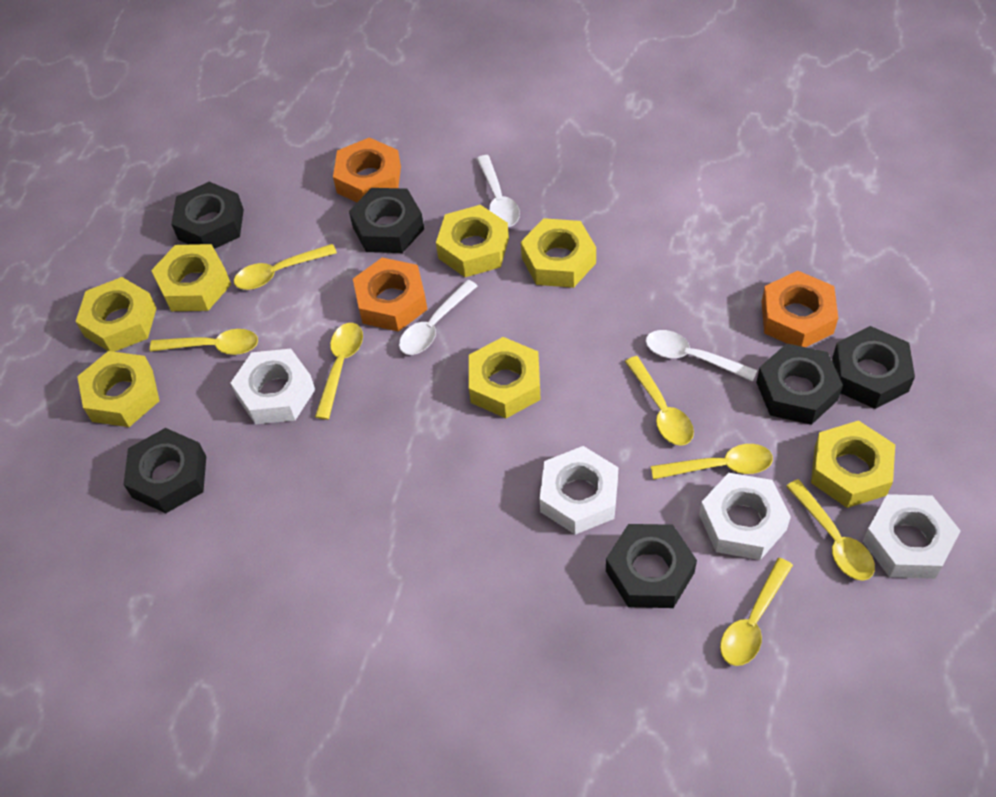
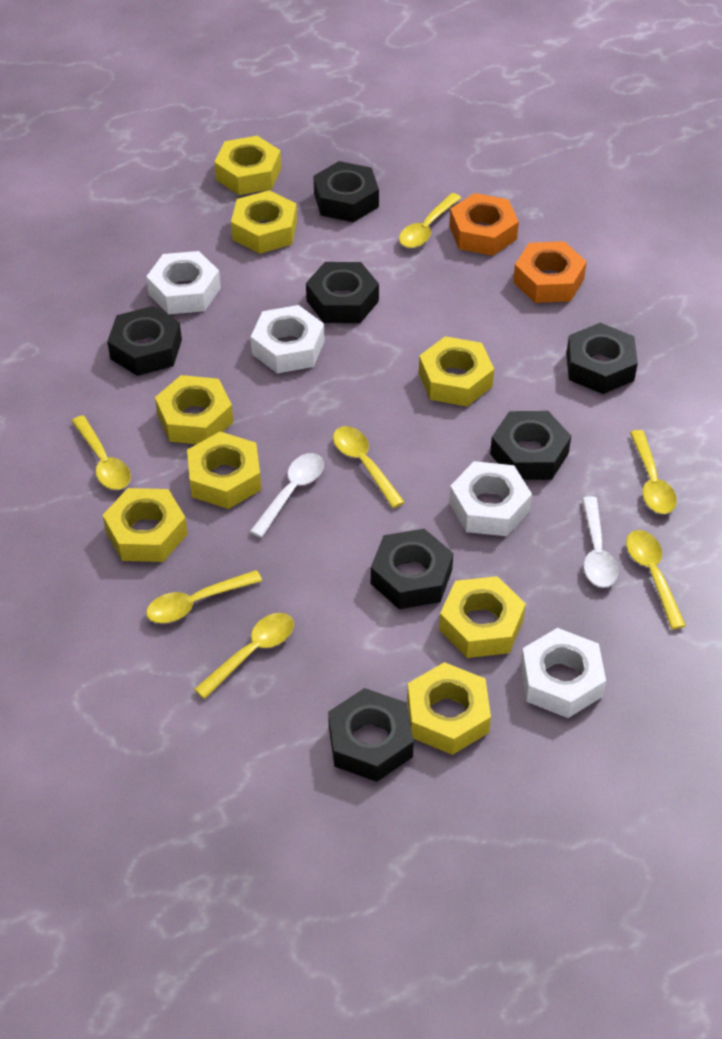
black nut: [123,428,206,513] [171,182,244,249] [349,188,424,253] [606,524,697,608] [756,344,843,425] [832,326,915,409] = 6 -> [107,306,182,376] [306,262,379,323] [314,161,379,222] [328,688,414,782] [371,529,453,609] [490,411,571,480] [566,323,638,394] = 7
orange nut: [333,137,401,202] [353,258,428,332] [762,271,838,347] = 3 -> [449,193,519,256] [513,241,587,303] = 2
white spoon: [399,280,477,355] [477,155,520,227] [646,330,757,382] = 3 -> [250,453,324,538] [582,496,618,587] = 2
yellow nut: [75,277,157,352] [77,351,159,427] [151,244,231,311] [436,205,509,277] [469,337,541,418] [521,218,596,288] [811,420,895,508] = 7 -> [103,488,188,562] [155,375,233,444] [187,432,261,509] [214,136,281,195] [231,190,297,254] [407,662,491,755] [419,336,494,406] [439,576,526,658] = 8

